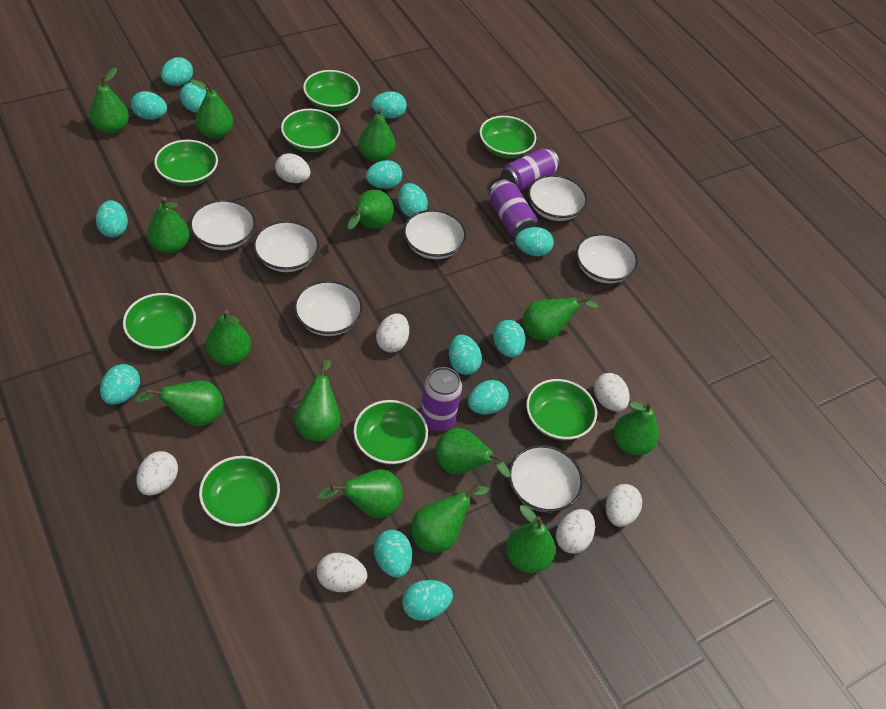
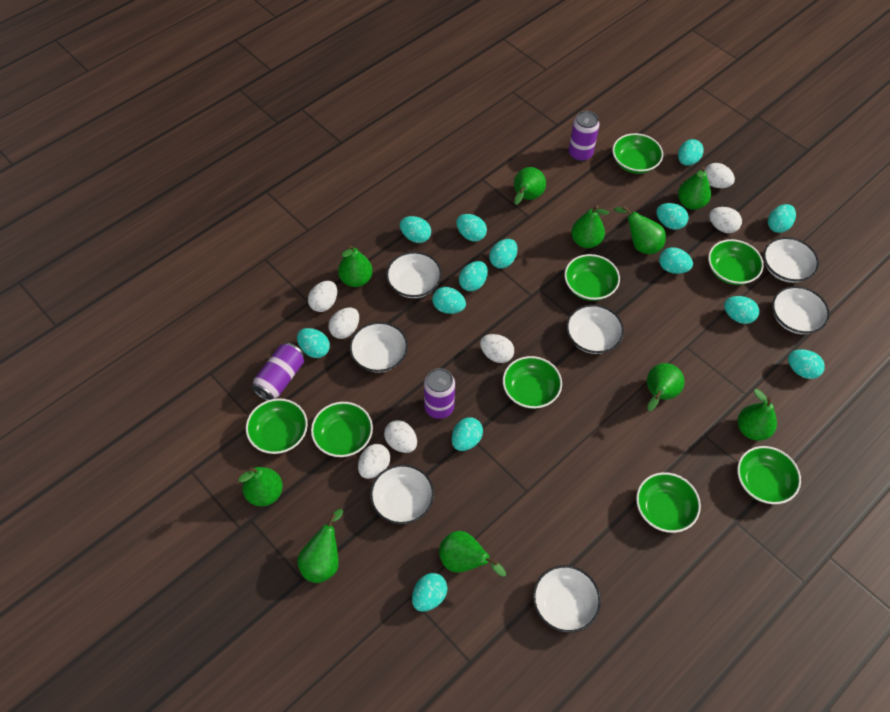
green pear: [90,68,129,134] [134,380,223,427] [147,197,190,254] [191,79,233,139] [206,310,251,365] [294,360,341,441] [317,469,403,518] [347,190,394,229] [359,108,395,162] [411,485,489,553] [435,428,511,478] [506,505,555,573] [522,296,599,341] [614,401,659,455] = 14 -> [239,467,283,506] [297,509,343,583] [338,245,373,287] [439,531,506,577] [514,167,546,205] [571,205,609,248] [614,206,666,254] [647,363,685,411] [678,167,711,210] [738,389,777,441] = 10

